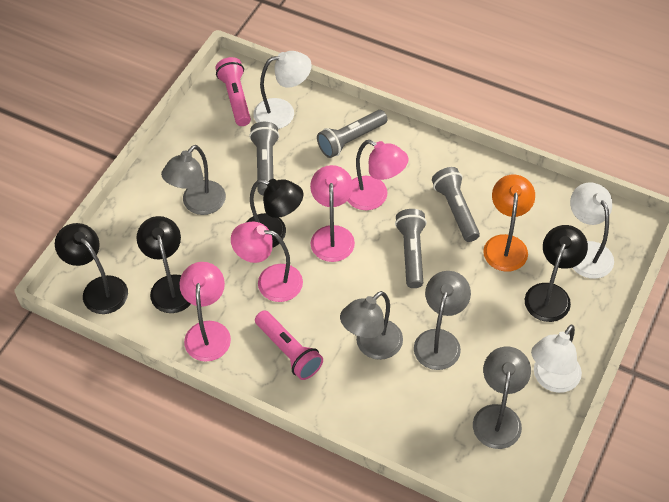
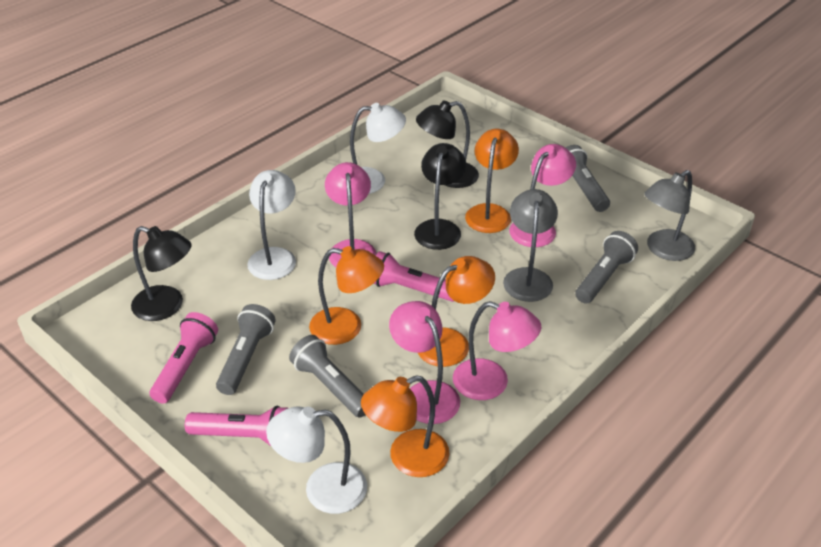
black lamp: [55,223,128,314] [136,216,191,313] [246,179,304,248] [525,225,588,322] = 4 -> [131,226,192,321] [414,143,466,250] [416,101,479,188] = 3
grey lamp: [161,145,226,215] [340,291,403,360] [414,271,471,370] [473,347,531,449] = 4 -> [503,189,558,302] [644,170,695,261] = 2
orange lamp: [483,175,535,272] = 1 -> [309,246,384,345] [361,375,449,477] [418,256,495,367] [465,129,519,233] = 4
pink flashlight: [215,57,251,126] [255,310,323,380] = 2 -> [150,312,218,404] [185,406,288,447] [373,251,454,302] = 3

